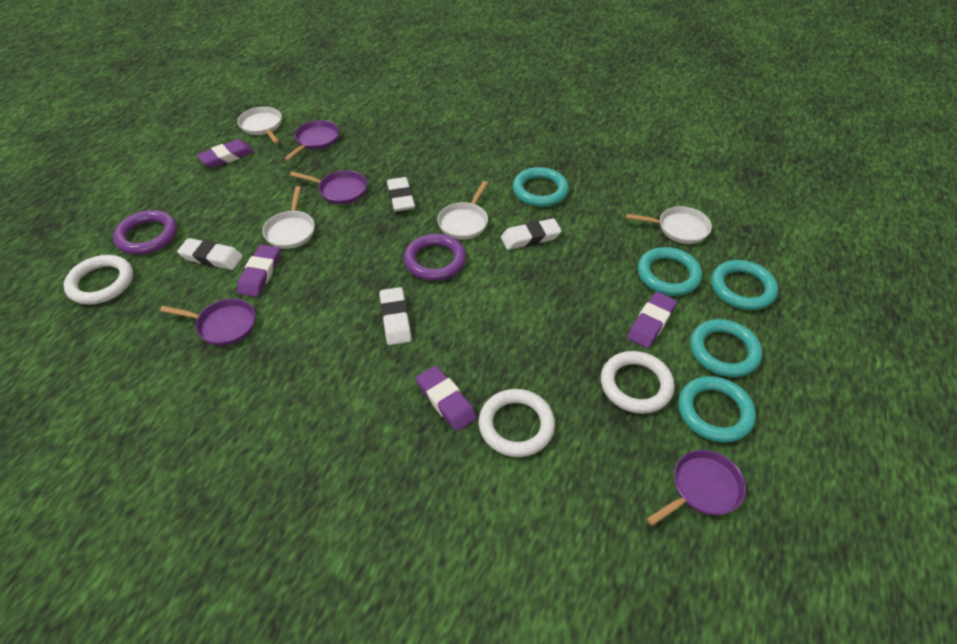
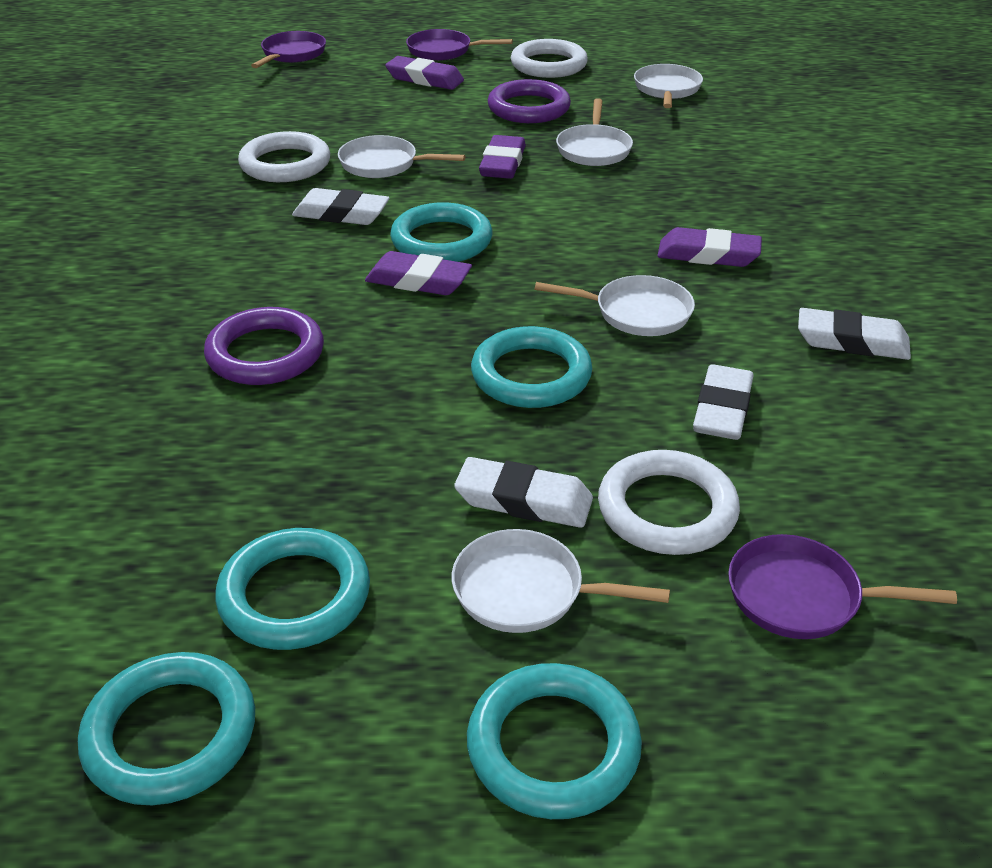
purple pan: [160,298,256,346] [284,120,339,161] [290,170,367,204] [647,450,746,526] = 4 -> [251,31,326,68] [406,29,513,61] [728,534,957,639] = 3
white pan: [238,107,282,144] [262,186,315,249] [438,181,488,239] [626,206,712,244] = 4 -> [338,135,466,178] [452,529,670,633] [535,275,695,336] [556,98,633,166] [634,64,703,108] = 5

